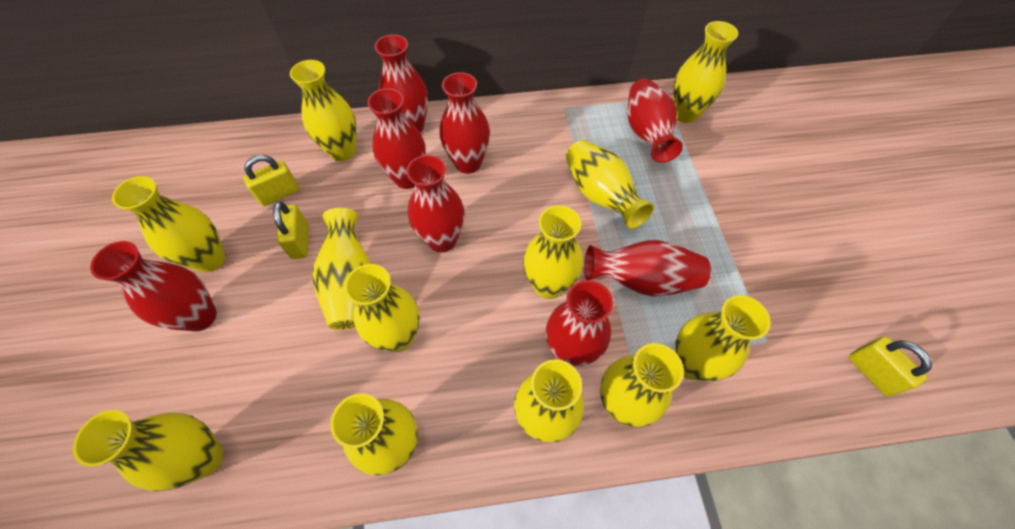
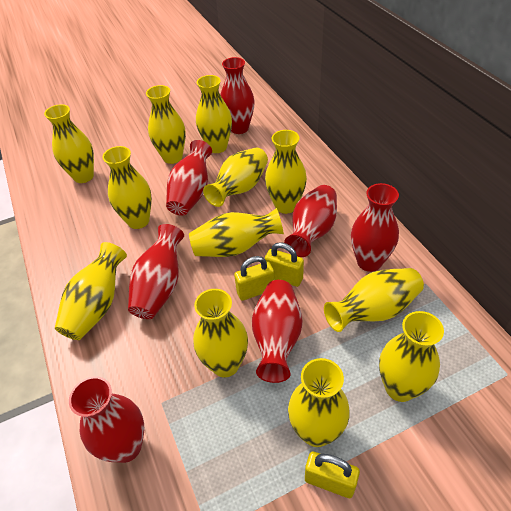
red vase: [90,241,217,332] [367,88,426,189] [375,35,428,133] [406,155,464,252] [440,72,490,174] [546,280,613,367] [584,240,711,296] [627,79,683,163] = 8 -> [69,376,145,463] [128,224,184,319] [166,140,212,216] [220,57,255,134] [252,280,303,383] [284,185,337,257] [351,183,399,272] = 7

